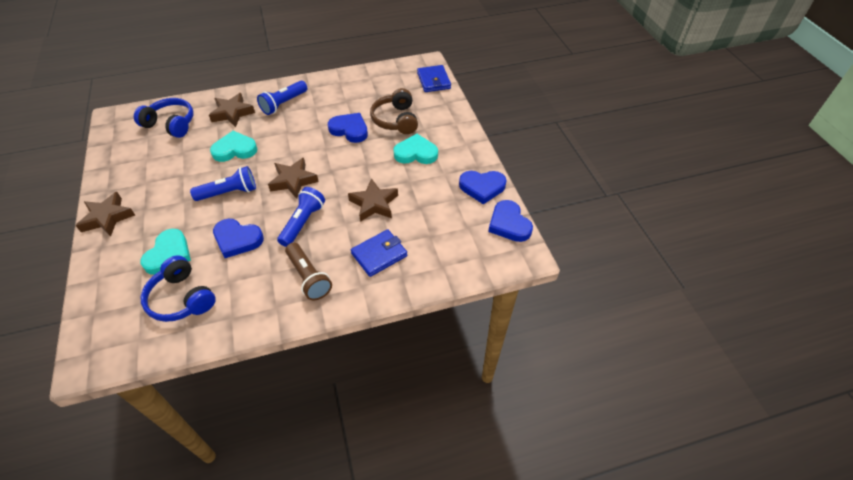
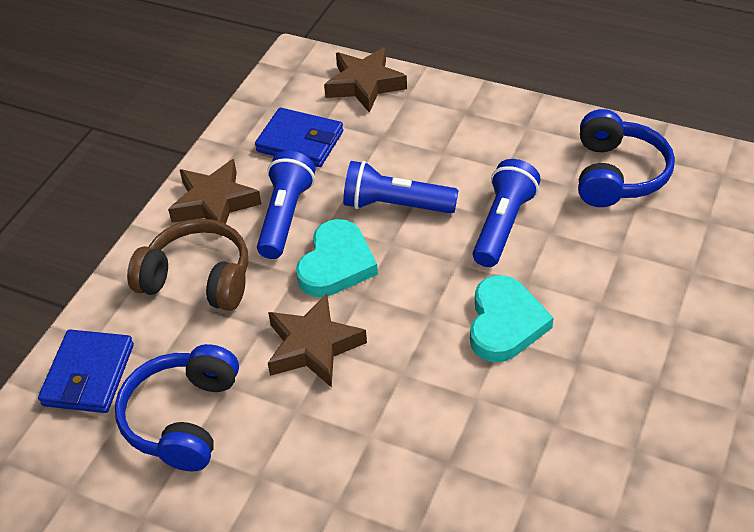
blue heart: [213,219,264,258] [328,113,368,143] [459,171,507,204] [488,200,533,242] = 4 -> none = 0
brown flashlight: [285,243,332,301] = 1 -> none = 0
brown star: [76,192,135,237] [209,93,255,127] [268,158,319,199] [348,178,398,222] = 4 -> [168,159,261,237] [268,294,367,388] [324,48,407,113] = 3
turquoise heart: [140,229,191,275] [210,131,257,162] [393,134,438,164] = 3 -> [296,219,378,297] [470,275,554,362] = 2

